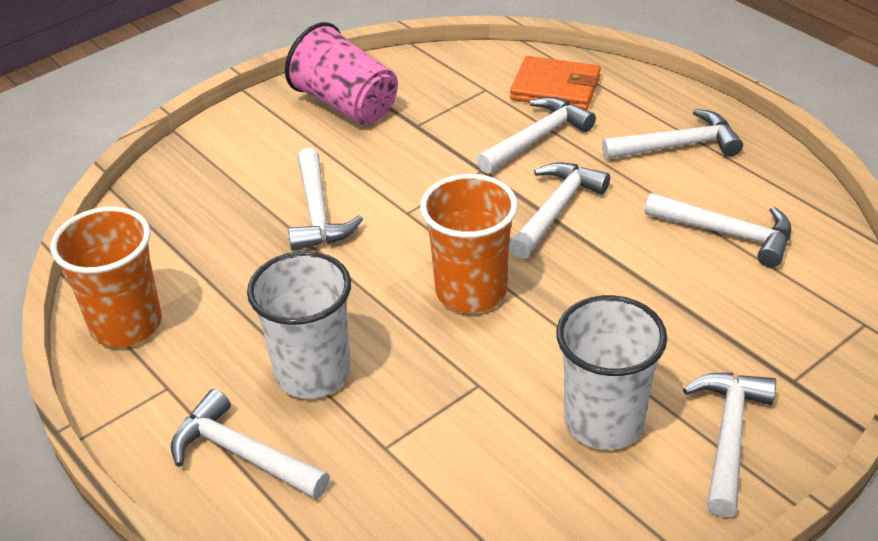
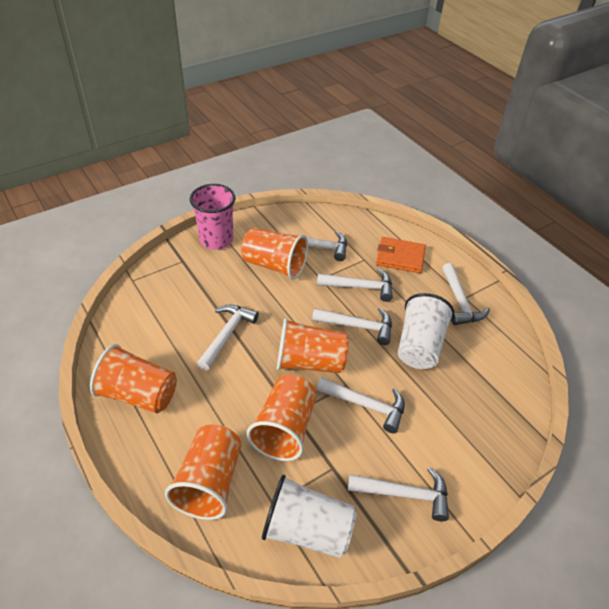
orange cup: [50,207,162,347] [420,174,518,313] = 2 -> [90,344,177,413] [165,424,242,520] [241,228,308,279] [247,375,317,461] [277,318,349,373] = 5

